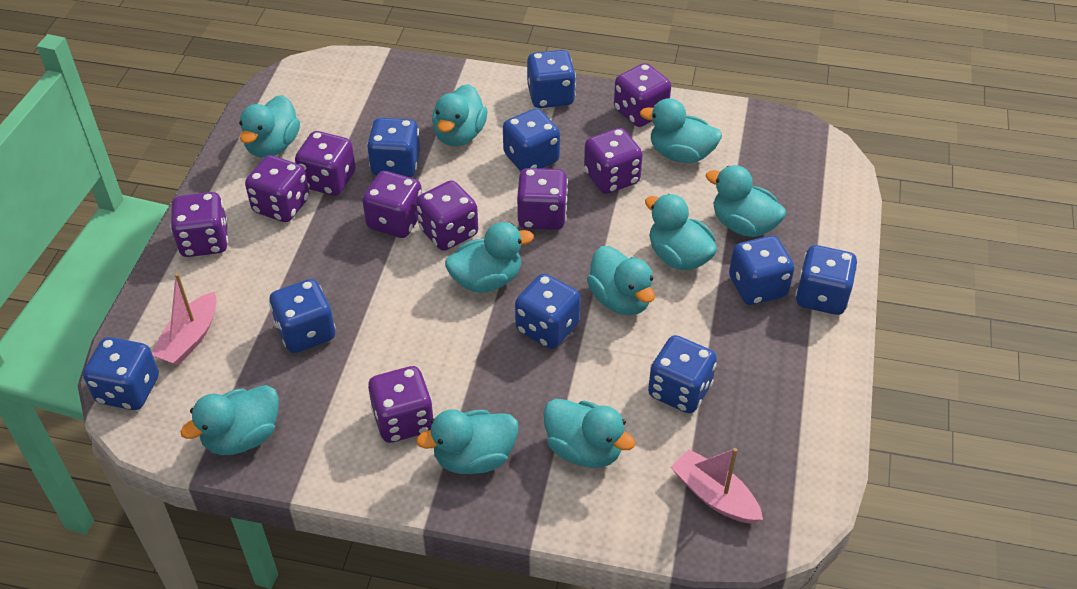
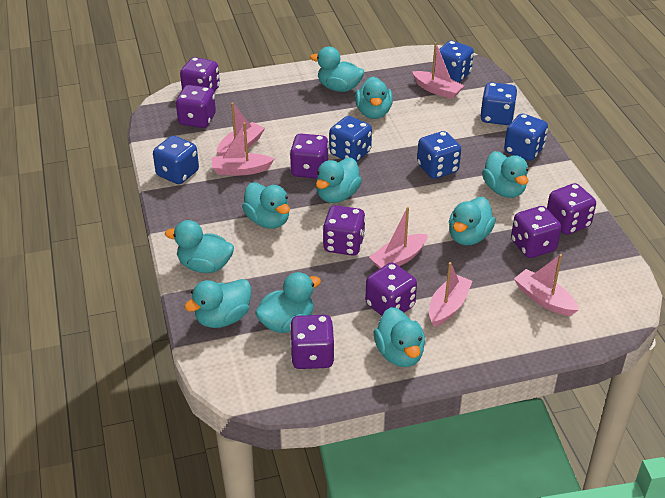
blue dice: [83,337,159,410] [269,279,335,353] [367,118,420,177] [503,108,560,171] [515,274,581,349] [527,50,576,108] [648,335,717,413] [729,236,794,305] [795,245,858,315] = 9 -> [153,136,199,184] [329,116,372,162] [417,131,461,179] [435,41,474,83] [481,82,518,125] [504,114,548,161] = 6
pink boat: [152,273,217,365] [671,448,763,524] = 2 -> [212,122,274,175] [217,102,265,156] [369,207,428,269] [412,42,464,99] [429,262,473,327] [514,254,579,316] = 6
purple dice: [170,192,228,257] [245,155,310,222] [295,131,356,196] [362,171,422,238] [368,366,434,443] [416,180,478,251] [517,168,568,230] [584,128,643,194] [614,63,671,127] = 9 -> [176,85,216,128] [180,57,220,92] [290,133,329,179] [290,315,335,369] [323,205,366,256] [365,263,417,316] [511,206,562,258] [547,183,596,235] = 8

